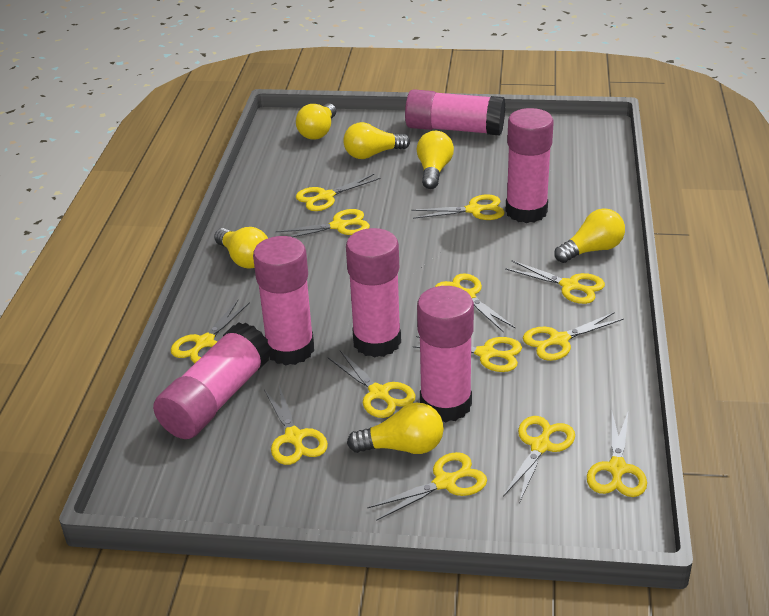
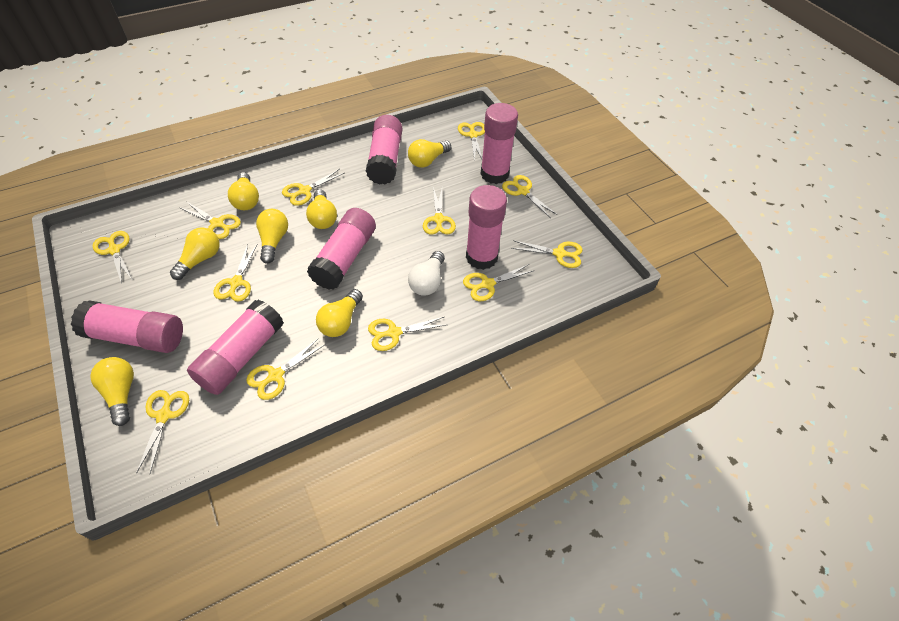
white light bulb: none = 0 -> [408,251,445,296] = 1
yellow light bulb: [214,227,268,269] [296,103,336,140] [343,122,410,159] [347,403,444,454] [417,131,454,189] [554,208,625,263] = 6 -> [90,357,134,426] [170,228,220,280] [228,172,259,210] [256,209,288,264] [306,189,337,229] [316,289,363,337] [408,139,451,168] = 7
yellow scissors: [171,300,250,363] [264,386,328,465] [275,209,370,237] [296,174,381,211] [328,350,416,418] [368,452,487,521] [411,194,505,220] [413,336,522,372] [435,273,515,332] [503,416,575,503] [505,261,605,304] [523,312,624,361] [587,413,647,497] = 13 -> [93,231,132,284] [136,390,189,474] [179,201,241,239] [213,244,257,302] [246,338,324,400] [282,169,344,206] [368,317,445,351] [423,187,456,235] [458,122,485,161] [463,264,535,301] [502,175,557,218] [511,240,583,268] = 12

